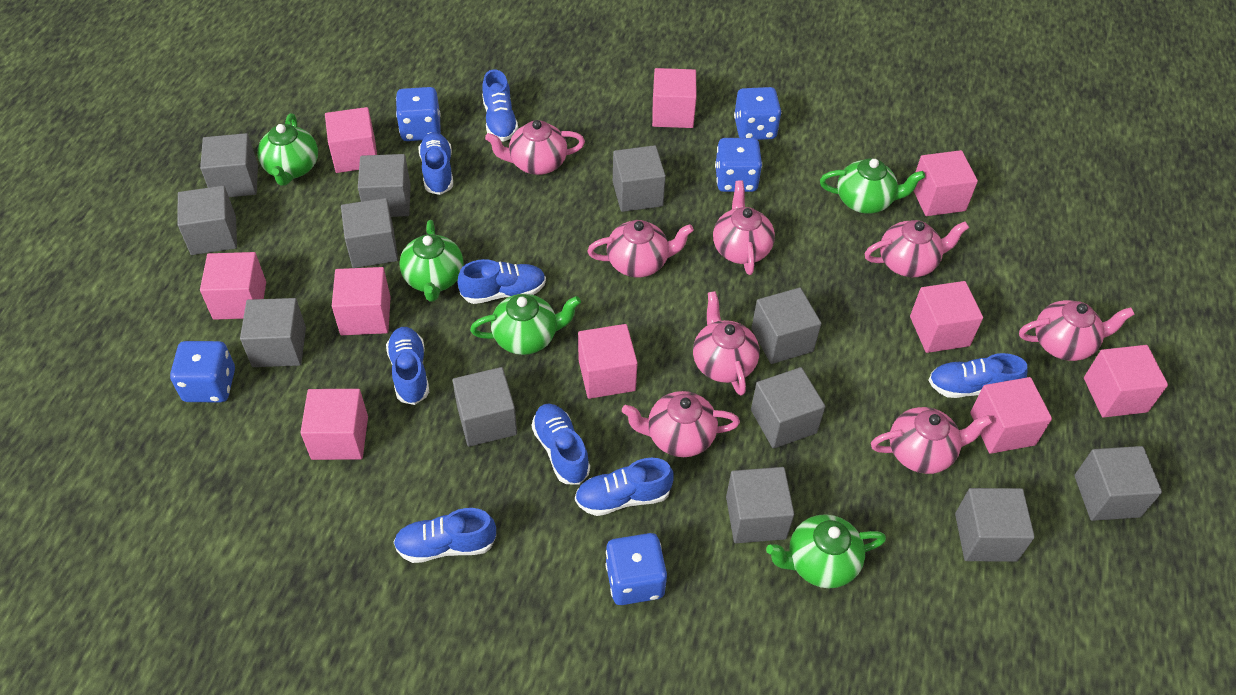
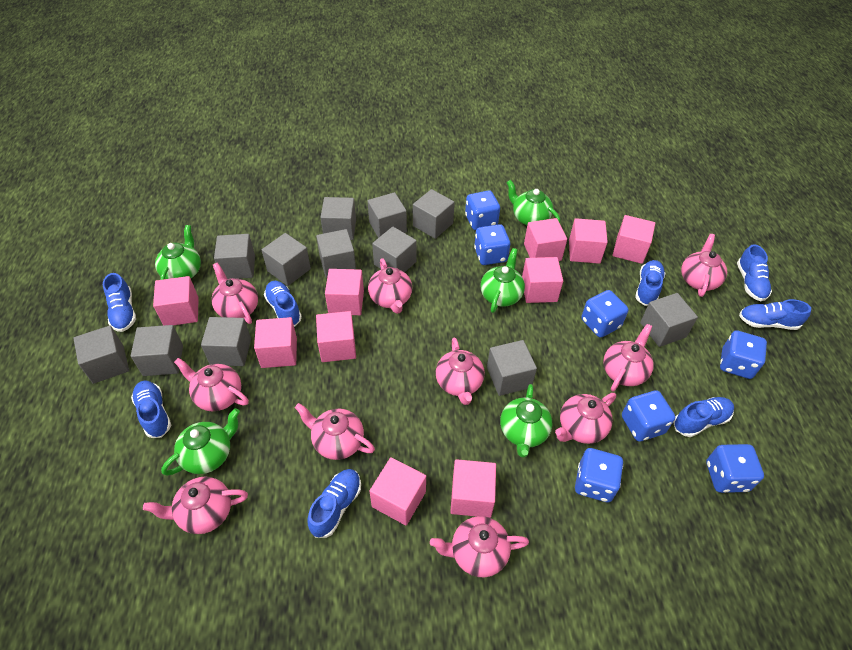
blue dice: [170,341,235,402] [396,87,441,141] [605,533,667,605] [715,138,762,192] [734,87,781,140] = 5 -> [465,191,500,230] [474,224,510,265] [575,448,623,502] [581,290,629,338] [622,390,675,442] [706,444,764,493] [720,330,767,379] = 7
pink teapot: [485,120,585,175] [587,220,694,277] [622,391,740,457] [693,291,760,395] [713,180,775,275] [865,220,969,277] [871,407,993,474] [1019,300,1135,361] = 8 -> [143,476,248,534] [174,358,249,411] [211,263,258,324] [295,403,375,460] [368,258,412,314] [430,516,529,577] [436,338,485,405] [555,393,616,444] [603,324,654,391] [681,234,727,297] = 10

